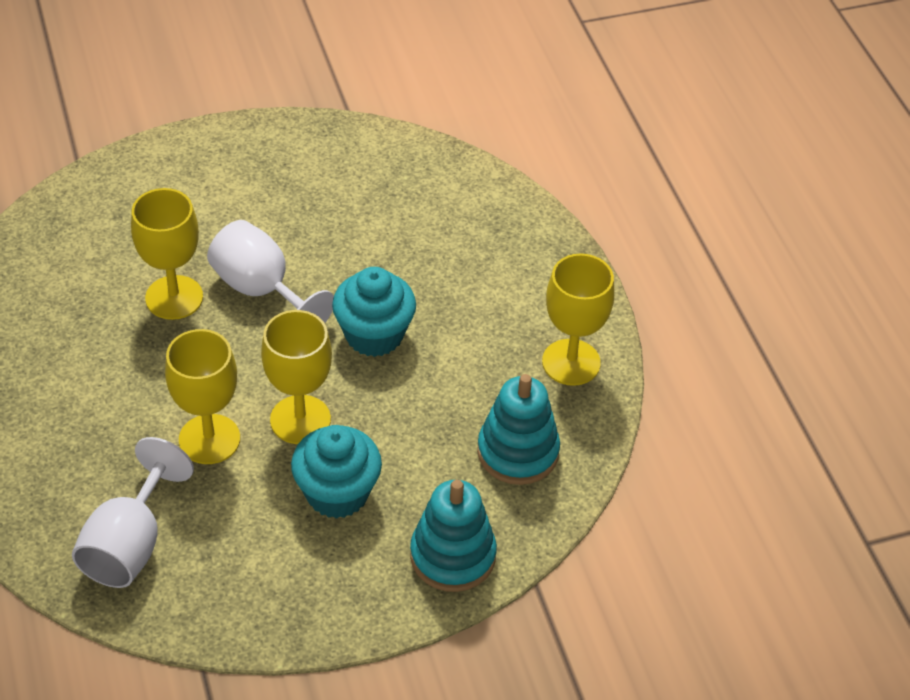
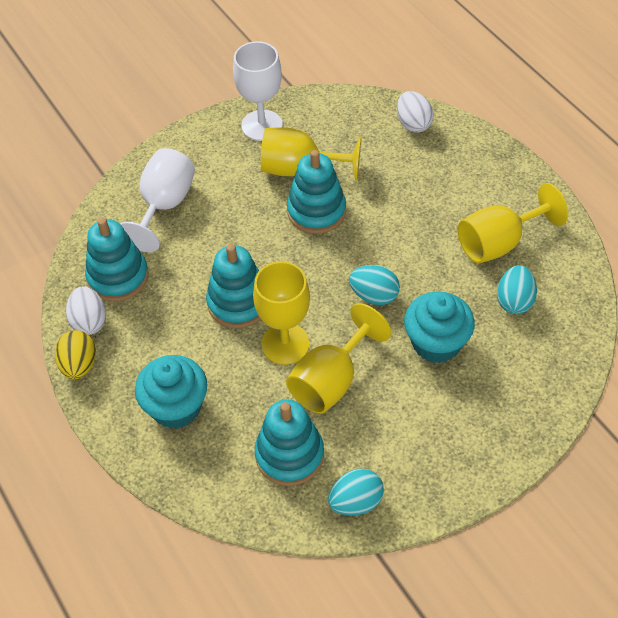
turquoise egg: none = 0 -> [328,469,384,516] [349,265,400,305] [497,265,537,314] = 3
turquoise stacking toy: [410,480,497,592] [477,374,560,485] = 2 -> [85,218,149,301] [206,244,260,328] [255,400,324,486] [287,150,346,234] = 4
white egg: none = 0 -> [66,286,106,335] [397,91,434,133] = 2
yellow egg: none = 0 -> [55,330,96,379] = 1

